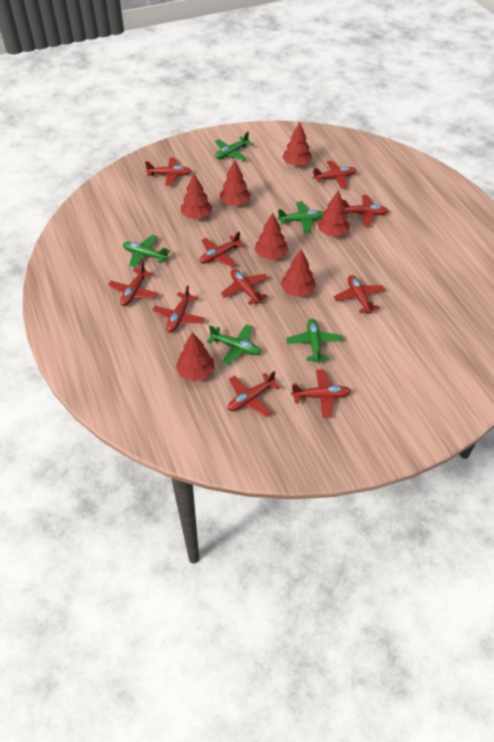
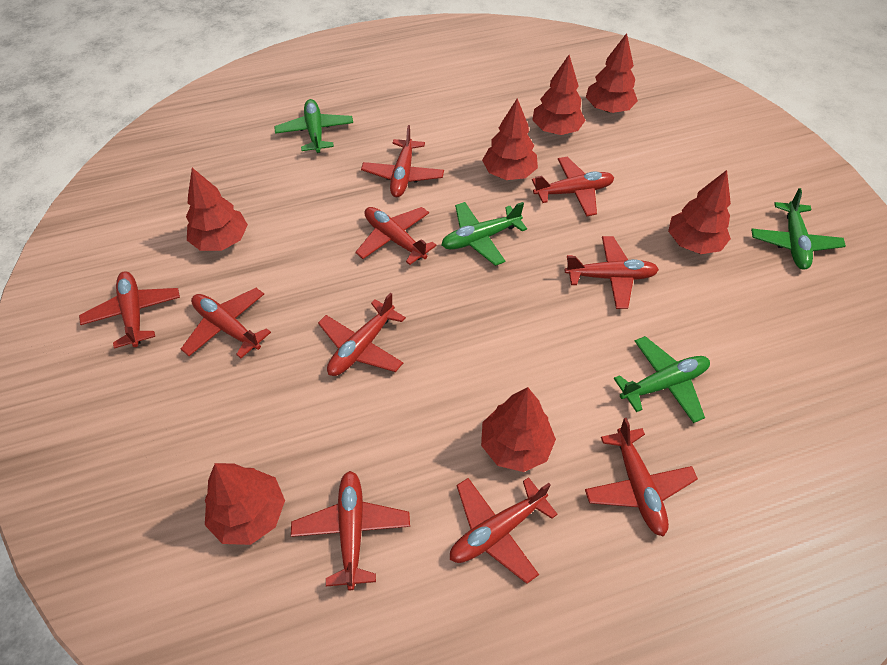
green plane: [123,235,170,268] [207,324,261,366] [215,132,253,161] [278,201,324,233] [286,319,343,363] = 5 -> [274,99,353,153] [442,202,527,266] [614,336,710,423] [751,188,846,270] = 4

